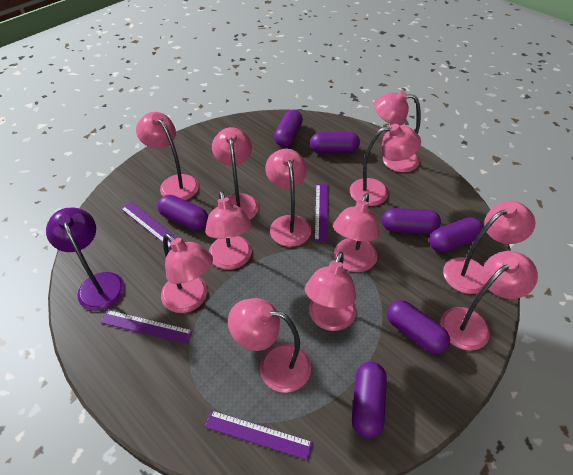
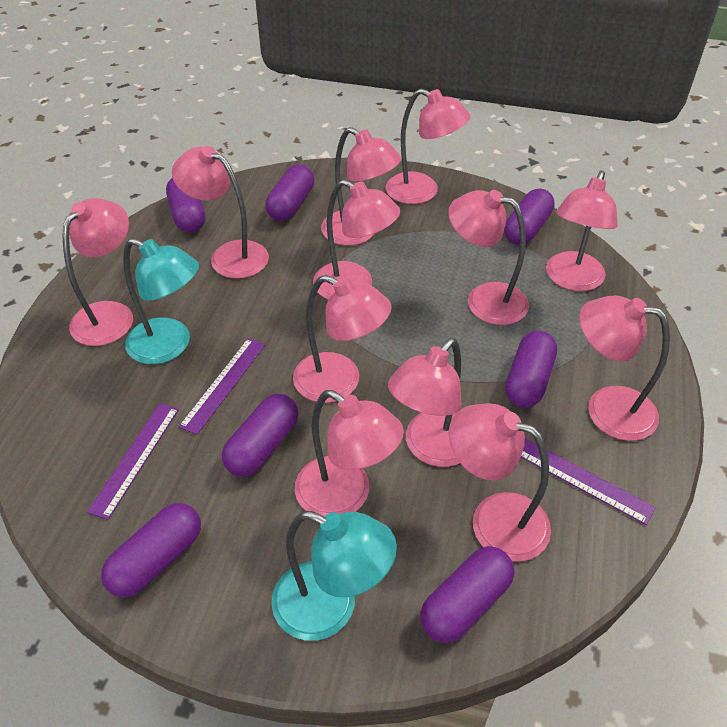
purple lamp: [46,208,125,311] = 1 -> none = 0
purple ruler: [100,310,193,344] [121,202,177,249] [205,410,313,460] [315,184,328,242] = 4 -> [87,403,179,520] [178,338,266,435] [521,438,656,525] = 3
turquoise lamp: none = 0 -> [123,238,199,364] [271,511,397,641] = 2

